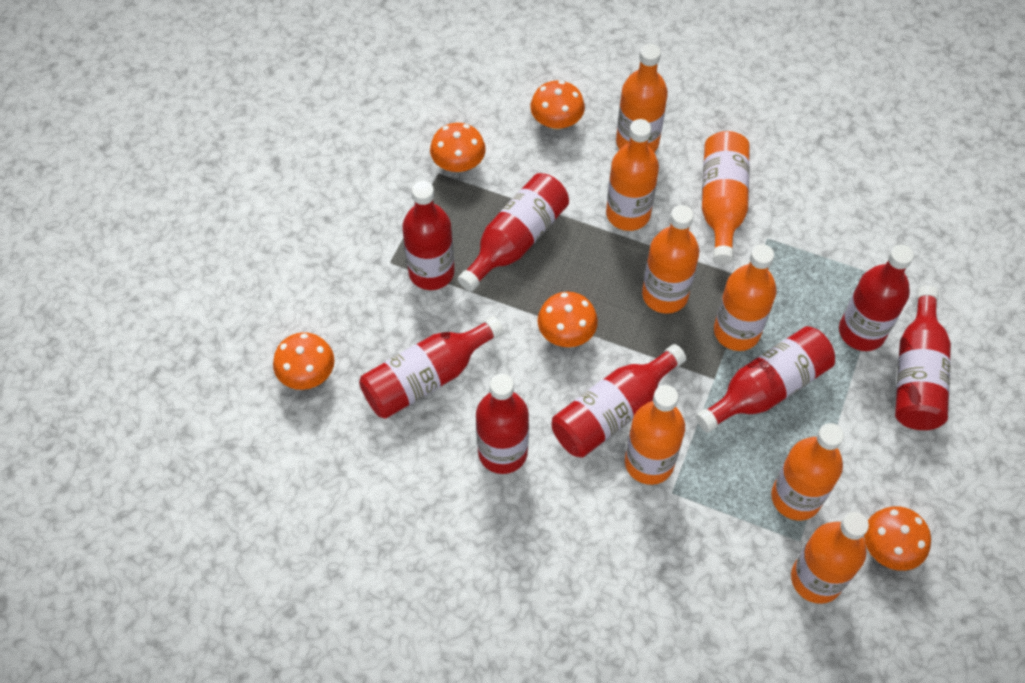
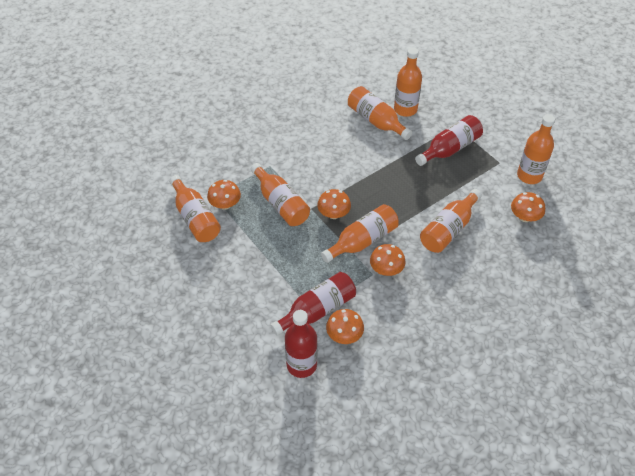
orange bottle: [606,119,659,231] [616,44,668,152] [625,385,685,485] [642,205,699,314] [702,131,750,265] [714,244,777,351] [771,423,844,520] [791,512,869,604] = 8 -> [169,175,221,242] [251,163,310,226] [321,204,399,263] [348,86,412,140] [394,48,422,117] [420,189,482,253] [517,114,555,184] = 7
red bottle: [359,316,504,419] [402,181,455,290] [458,173,569,292] [476,374,529,474] [551,344,686,458] [696,326,835,433] [839,244,914,351] [895,286,951,430] = 8 -> [270,272,356,335] [285,310,318,378] [415,115,483,166] = 3

